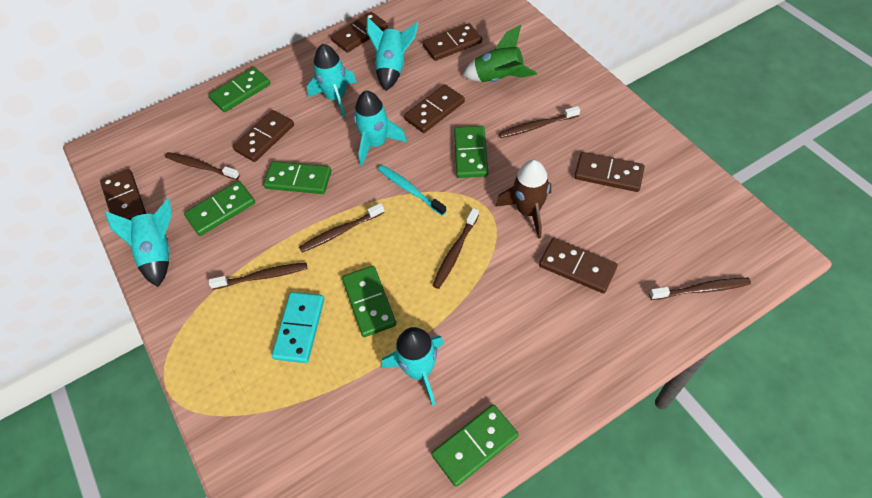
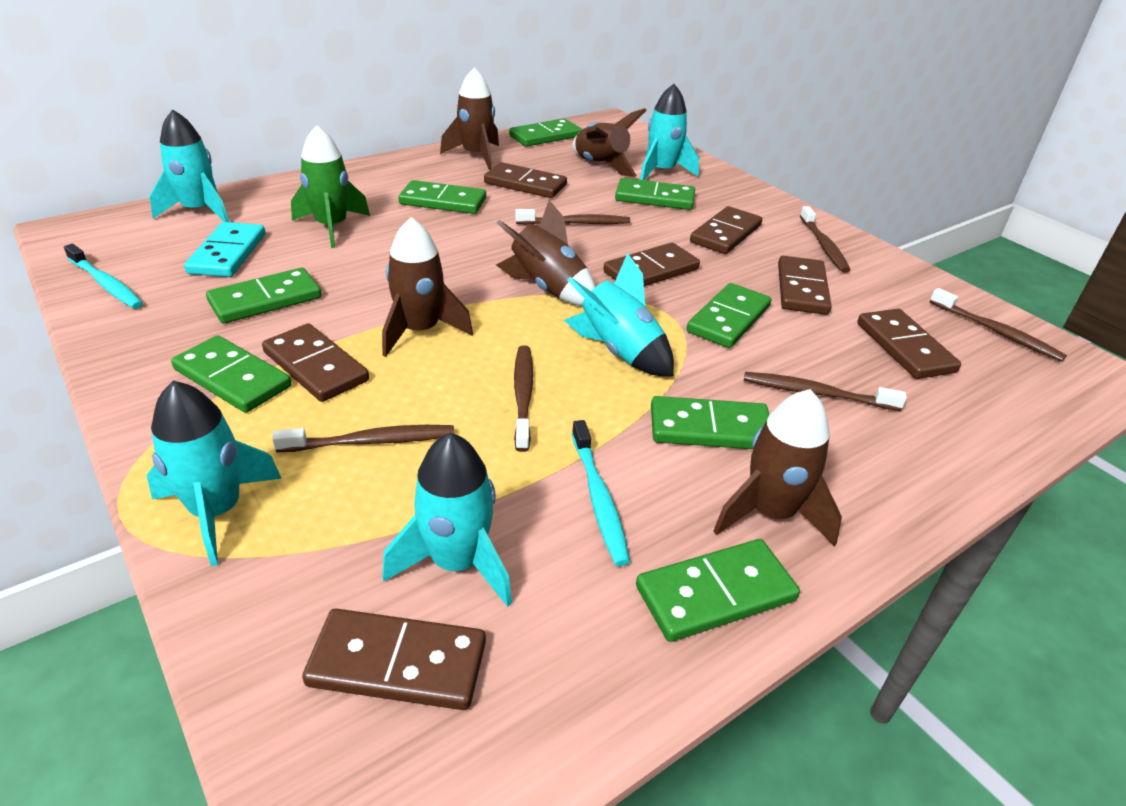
brown rocket: [495,160,551,239] = 1 -> [382,217,473,357] [440,67,499,170] [496,200,596,306] [572,108,647,177] [713,389,842,546] = 5
green domino: [184,181,255,236] [208,67,270,112] [263,161,331,194] [342,266,396,337] [431,404,519,487] [454,126,488,178] = 6 -> [171,335,291,413] [206,268,321,323] [398,180,486,214] [509,119,582,146] [615,178,695,210] [636,539,800,642] [651,396,769,449] [687,283,771,348] = 8
turquoise toothbrush: [378,165,447,216] = 1 -> [64,244,143,309] [572,420,630,566] = 2

